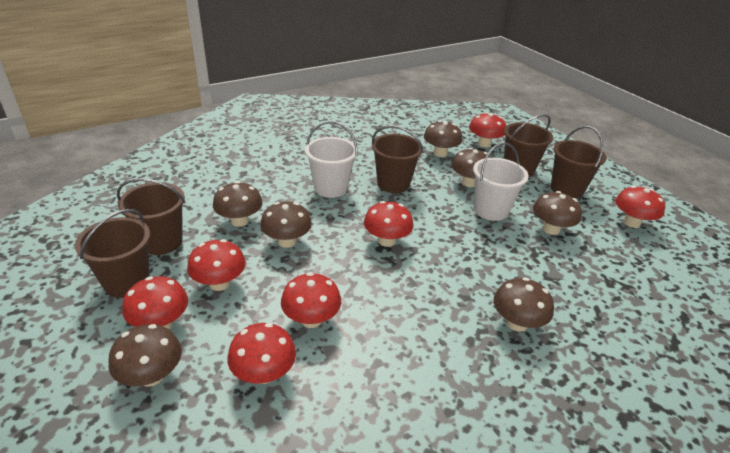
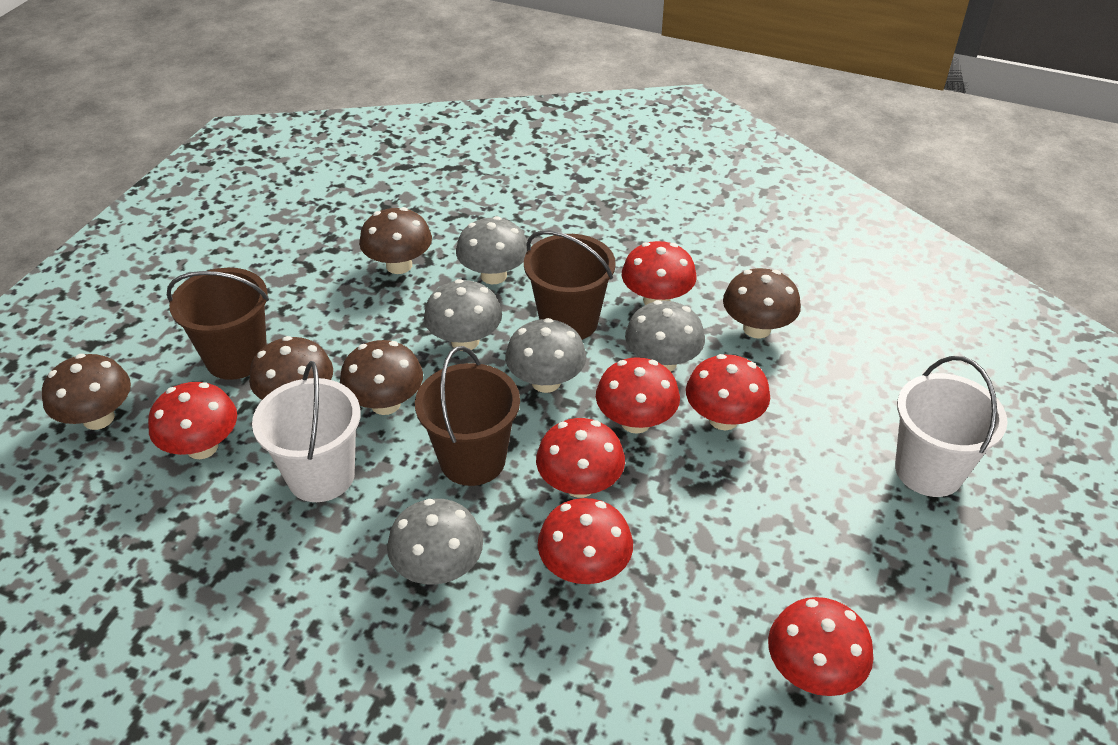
brown bucket: [75,209,150,298] [117,178,185,255] [372,125,423,193] [504,114,553,177] [551,126,606,199] = 5 -> [167,268,269,380] [415,346,520,486] [524,230,616,340] = 3
brown mushroom: [109,324,182,387] [213,181,263,227] [260,202,312,248] [424,121,462,157] [451,148,491,187] [494,277,554,332] [533,191,582,235] = 7 -> [42,354,131,430] [249,336,333,400] [340,340,423,415] [359,207,432,274] [723,268,801,339] = 5
grey mushroom: none = 0 -> [387,499,483,585] [424,279,502,351] [456,216,527,284] [505,318,586,393] [625,300,705,372] = 5

